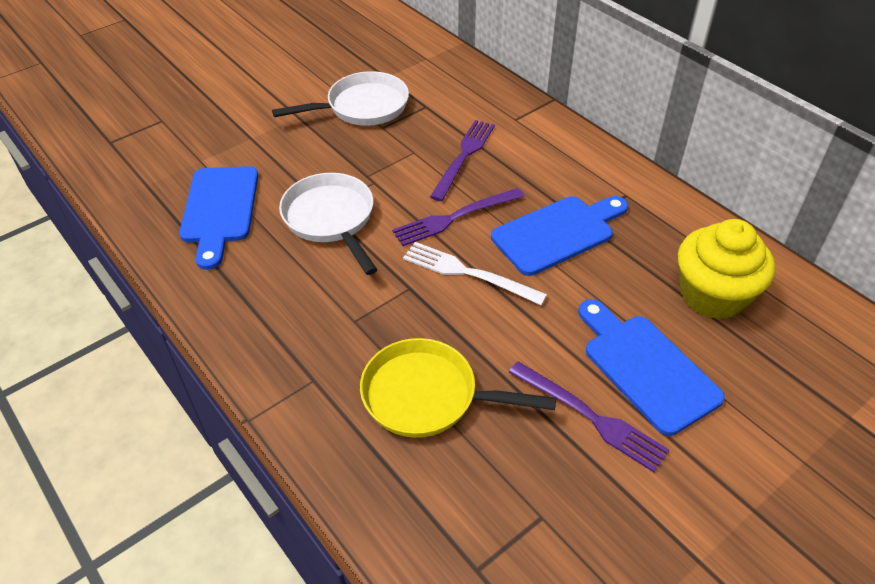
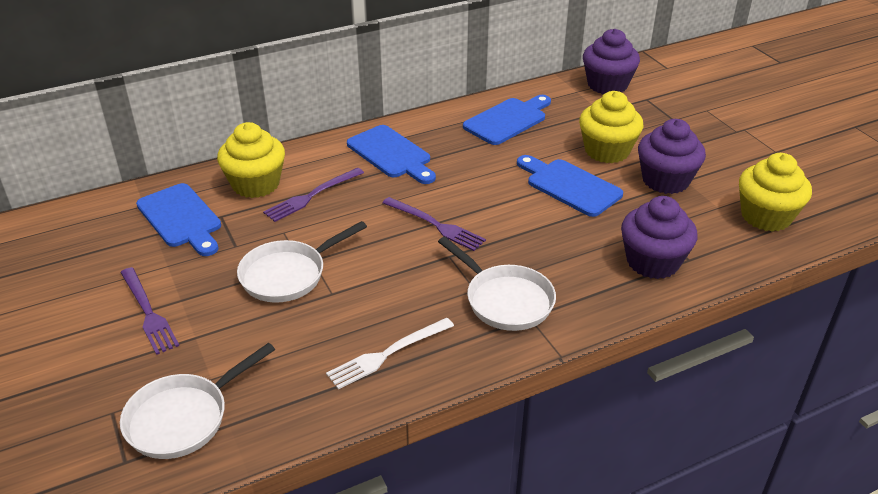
blue cutting board: [179,166,258,270] [491,196,628,276] [578,299,725,436] = 3 -> [136,183,221,256] [347,125,436,184] [463,95,551,145] [517,155,623,217] = 4
purple cupcake: none = 0 -> [583,29,640,94] [621,196,697,279] [638,119,706,194] = 3
white pan: [272,71,409,126] [279,173,378,275] = 2 -> [120,343,275,459] [237,221,367,303] [438,237,556,331] = 3
yellow cupcake: [678,219,775,319] = 1 -> [217,122,285,198] [579,91,643,163] [739,153,812,232] = 3
yellow pan: [360,338,556,438] = 1 -> none = 0

